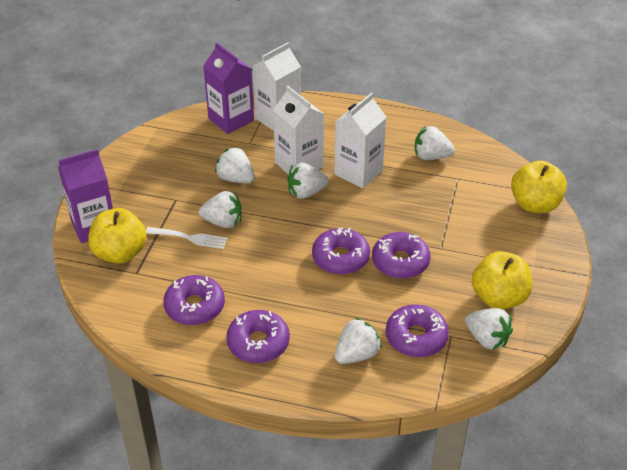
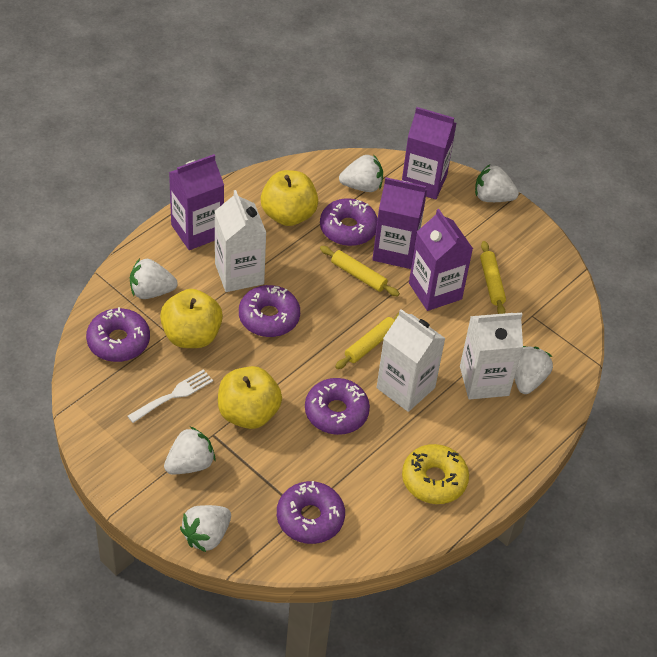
purple carton: [58,149,113,243] [203,42,254,134] = 2 -> [169,154,224,250] [372,177,427,269] [402,107,457,200] [409,209,473,311] = 4
yellow donut: none = 0 -> [402,444,469,504] = 1
yellow rolling pin: none = 0 -> [320,246,400,296] [335,313,399,369] [480,241,506,314] = 3

